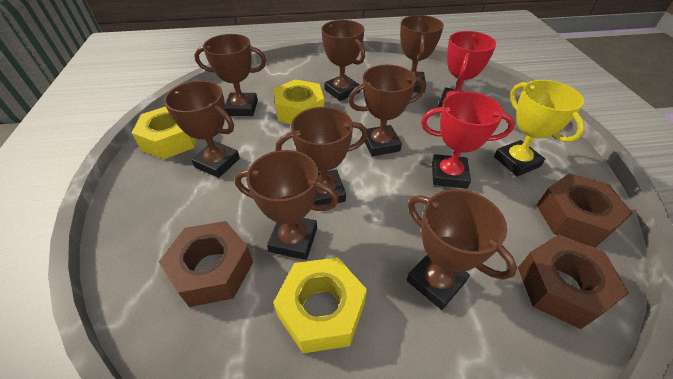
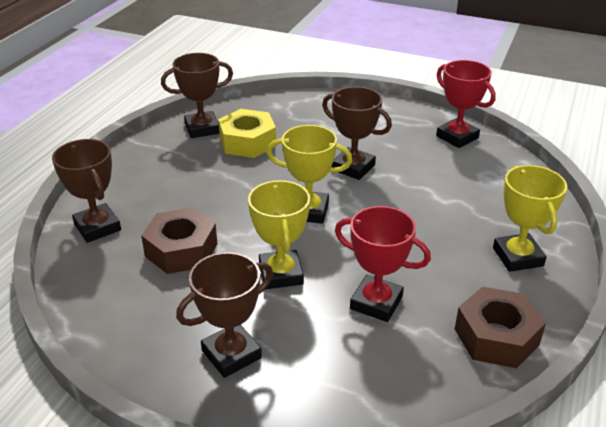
brown nut: [159,221,253,307] [518,234,629,329] [537,173,633,248] = 3 -> [141,208,217,274] [455,287,546,368] = 2
brown trophy: [164,81,240,178] [194,34,266,116] [234,150,339,260] [276,107,368,204] [321,20,365,101] [348,65,425,156] [400,15,444,93] [407,189,517,310] = 8 -> [52,139,121,243] [161,53,233,138] [176,252,273,378] [322,87,392,180] = 4
yellow nut: [132,106,197,159] [273,257,367,353] [274,79,324,124] = 3 -> [218,109,276,158] = 1
yellow trophy: [494,80,584,176] = 1 -> [248,180,310,289] [267,125,353,224] [493,165,567,272] = 3

